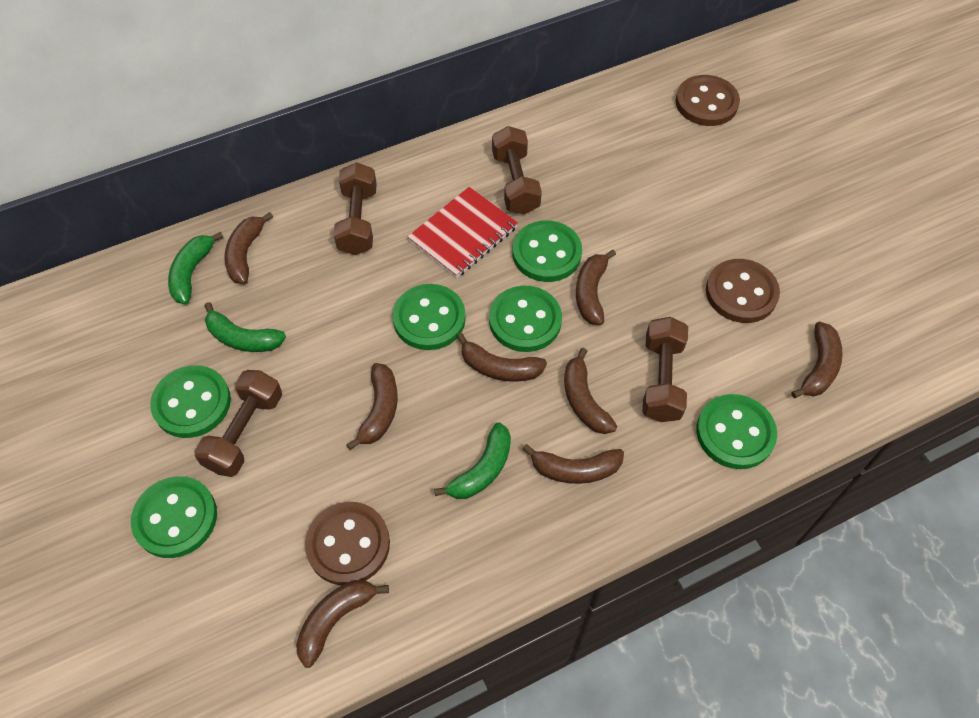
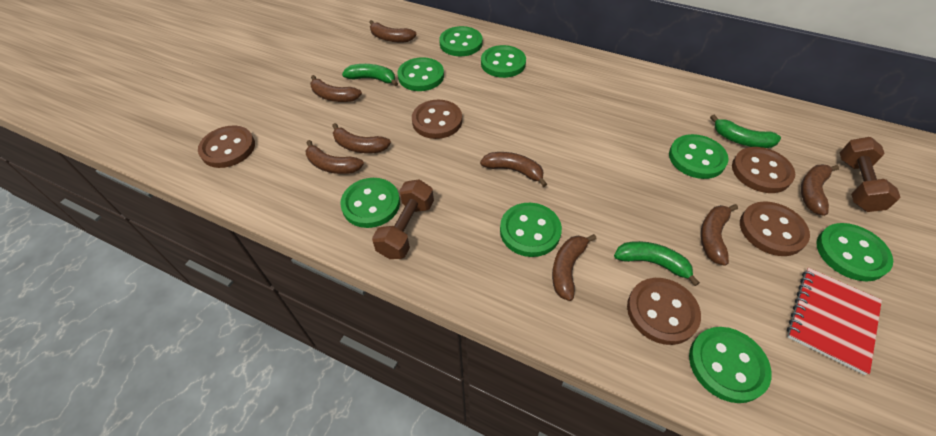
brown button: [305,502,390,585] [675,75,740,126] [706,259,780,323] = 3 -> [198,126,255,168] [412,100,462,139] [627,278,701,345] [732,147,795,193] [740,201,810,256] = 5
brown dumbbell: [194,370,282,477] [334,162,377,255] [492,126,542,215] [642,317,688,422] = 4 -> [372,179,434,259] [840,137,901,212] = 2
green button: [131,476,217,558] [150,365,231,438] [393,284,466,350] [489,286,562,352] [512,221,582,282] [696,394,777,469] = 6 -> [340,178,400,228] [398,57,444,91] [439,26,483,56] [481,45,526,78] [500,203,562,257] [669,134,729,179] [689,327,772,403] [816,223,893,282] = 8

